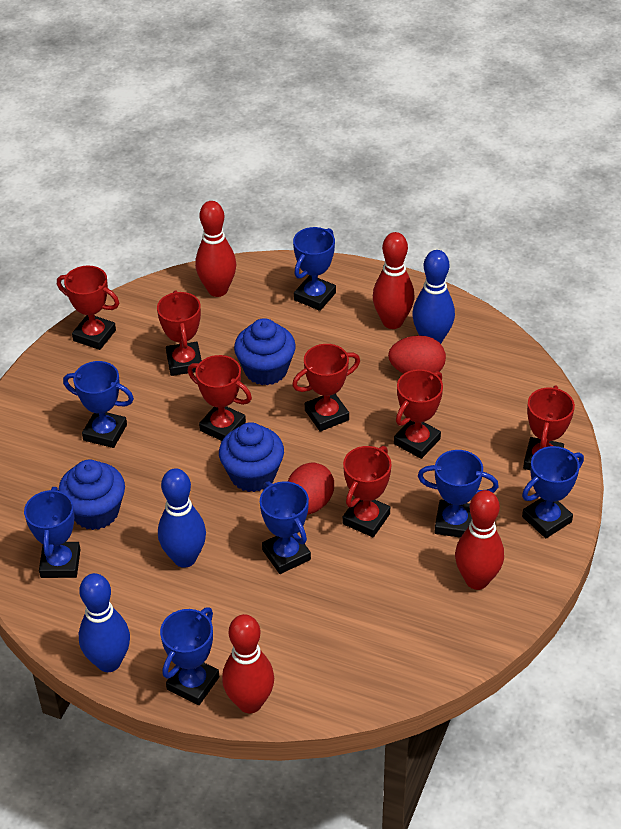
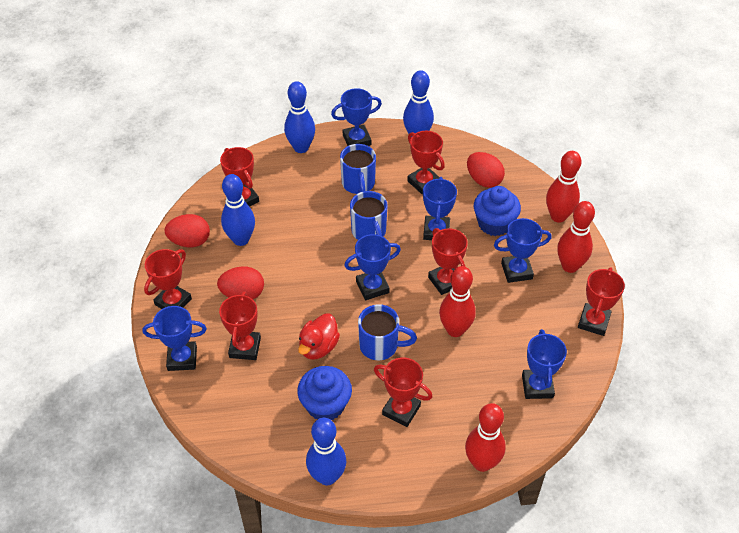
blue bowling pin: [79,573,130,672] [158,468,206,568] [412,250,455,344] = 3 -> [221,174,255,246] [284,81,315,153] [306,418,347,486] [403,70,434,134] = 4
blue cupcake: [58,459,125,530] [219,422,284,492] [234,318,296,386] = 3 -> [297,366,352,420] [474,186,521,236] = 2
blue mug: none = 0 -> [340,144,376,194] [350,191,387,240] [358,304,417,360] = 3
blue trophy: [24,487,81,578] [63,361,134,448] [160,607,219,705] [260,481,311,574] [293,227,336,311] [418,450,499,538] [522,446,584,538] = 7 -> [142,306,207,371] [331,88,382,146] [344,234,401,300] [423,177,457,240] [494,218,551,283] [522,329,567,399] = 6
red duck: none = 0 -> [298,314,340,360] = 1
red egg: [287,463,334,515] [388,335,446,374] = 2 -> [164,214,210,247] [217,267,264,299] [467,152,505,188] = 3

